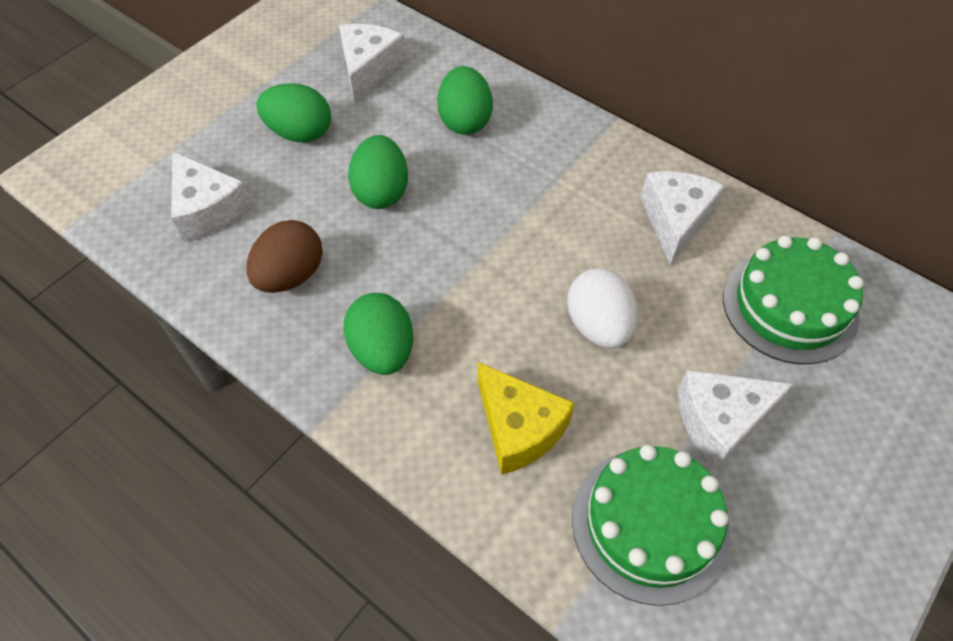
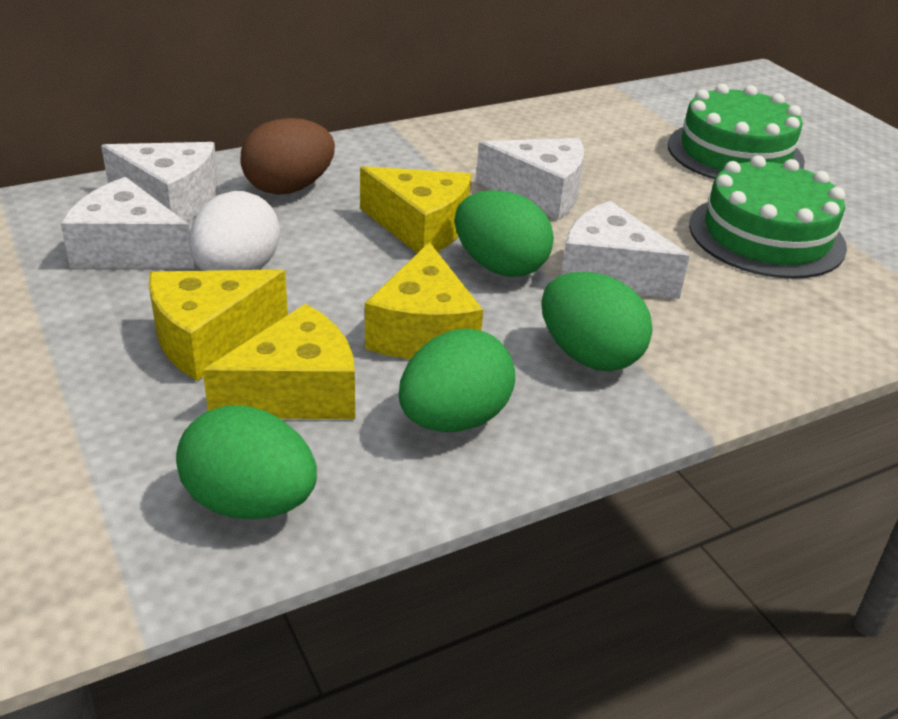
yellow cheese: [478,362,575,475] = 1 -> [149,269,288,381] [203,304,355,419] [360,166,471,253] [365,242,483,359] = 4

